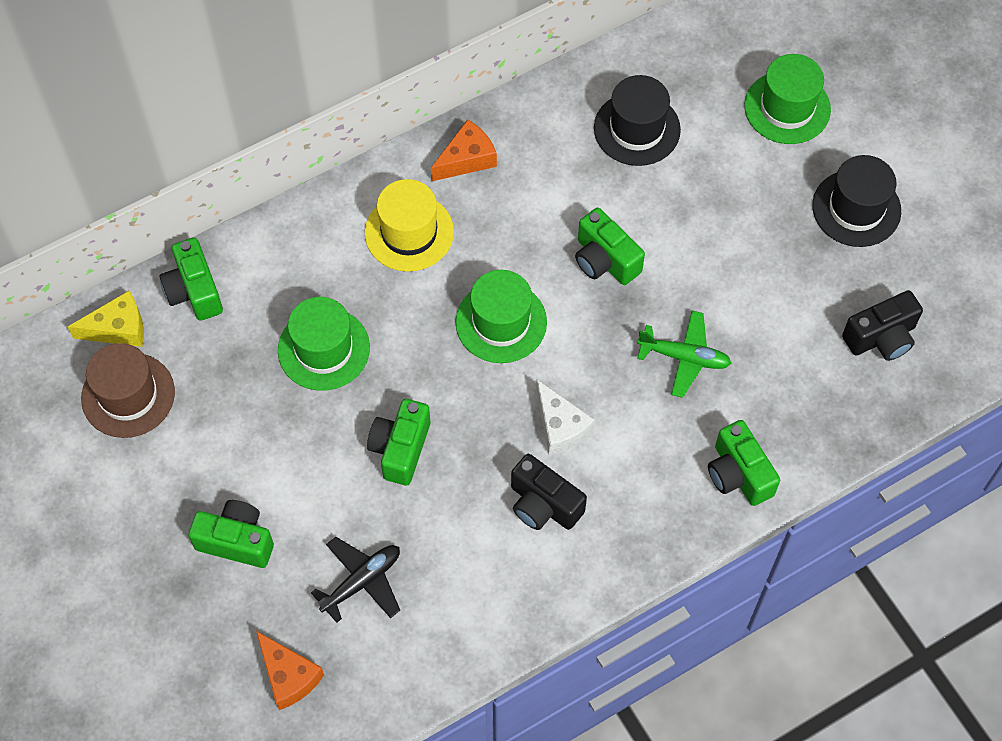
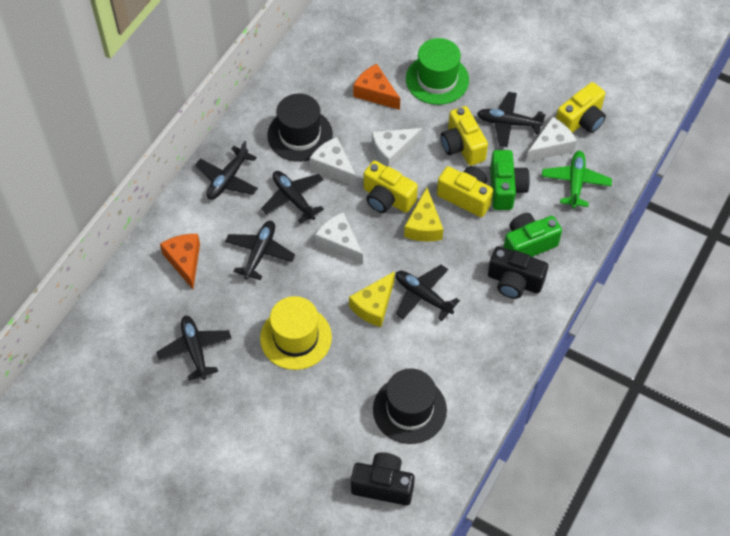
black plane: [311,537,400,623] = 1 -> [156,316,232,381] [195,141,258,200] [225,221,295,280] [261,171,324,223] [395,265,460,321] [477,92,546,147] = 6
brown hat: [81,343,175,438] = 1 -> none = 0
green camera: [159,237,223,321] [188,500,274,568] [367,399,430,485] [575,208,645,285] [708,420,780,506] = 5 -> [490,150,530,210] [503,213,562,257] = 2
green hat: [278,297,370,391] [456,270,547,363] [744,54,831,144] = 3 -> [406,38,469,105] = 1
white cheese: [536,380,595,455] = 1 -> [310,137,356,186] [315,212,363,265] [372,128,422,167] [526,117,577,162] = 4
yellow camera: none = 0 -> [364,161,418,213] [437,166,493,217] [441,106,488,166] [556,82,606,133] = 4
yellow cheese: [68,291,144,347] = 1 -> [349,271,395,327] [404,188,443,242] = 2

